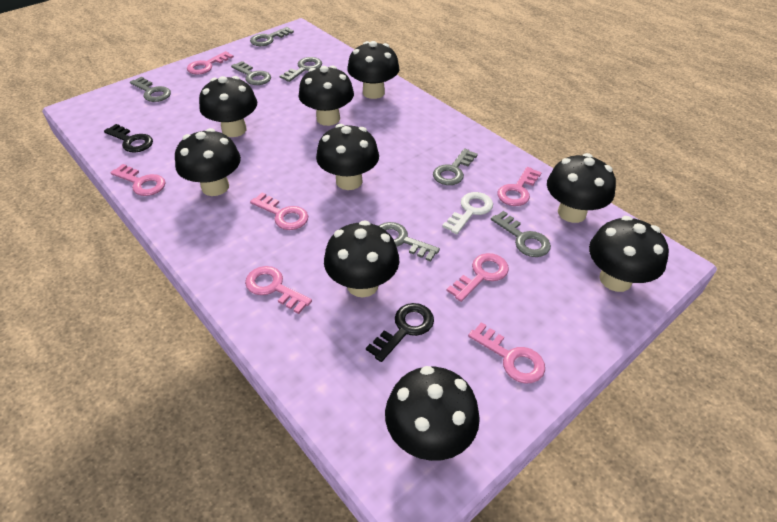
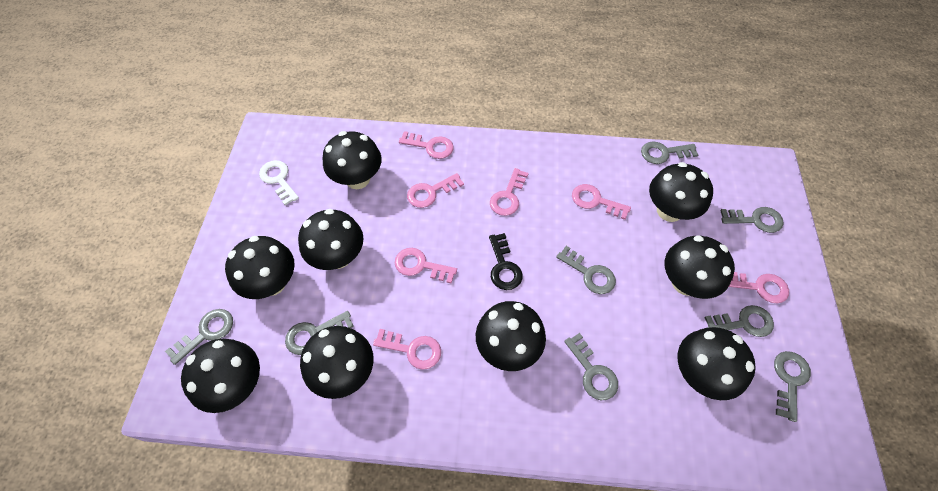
black key: [104,124,153,153] [366,303,434,362] = 2 -> [489,233,523,290] = 1
grey key: [130,77,171,102] [231,61,271,85] [250,27,294,46] [280,57,322,82] [379,222,440,262] [433,149,478,185] [491,211,551,257] = 7 -> [165,309,233,365] [285,311,354,355] [556,246,616,294] [564,333,618,400] [641,142,698,164] [704,305,774,337] [720,207,784,233] [774,351,811,422] = 8

